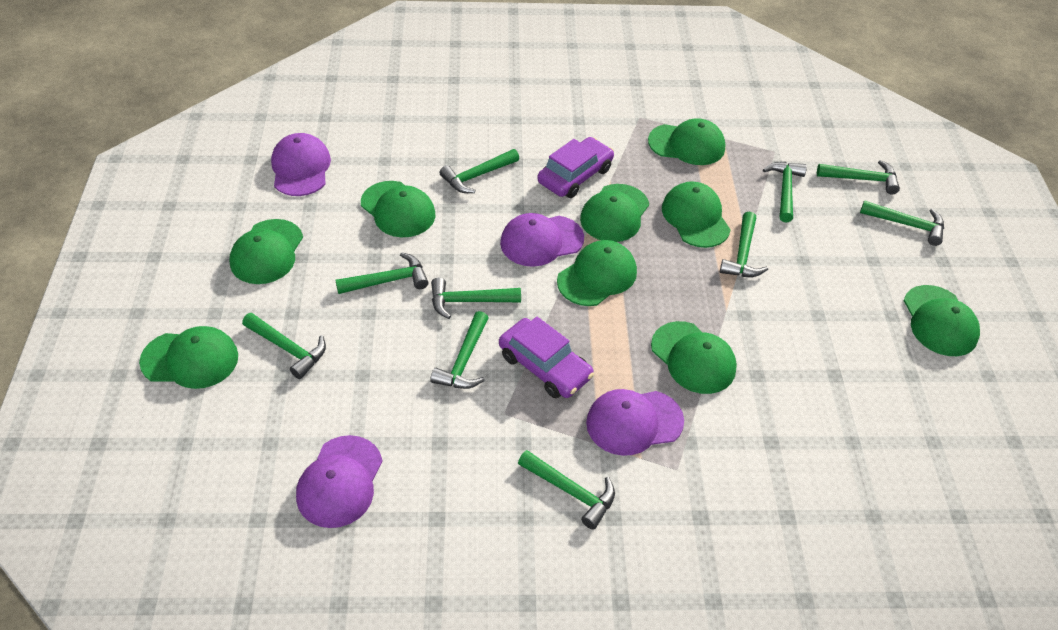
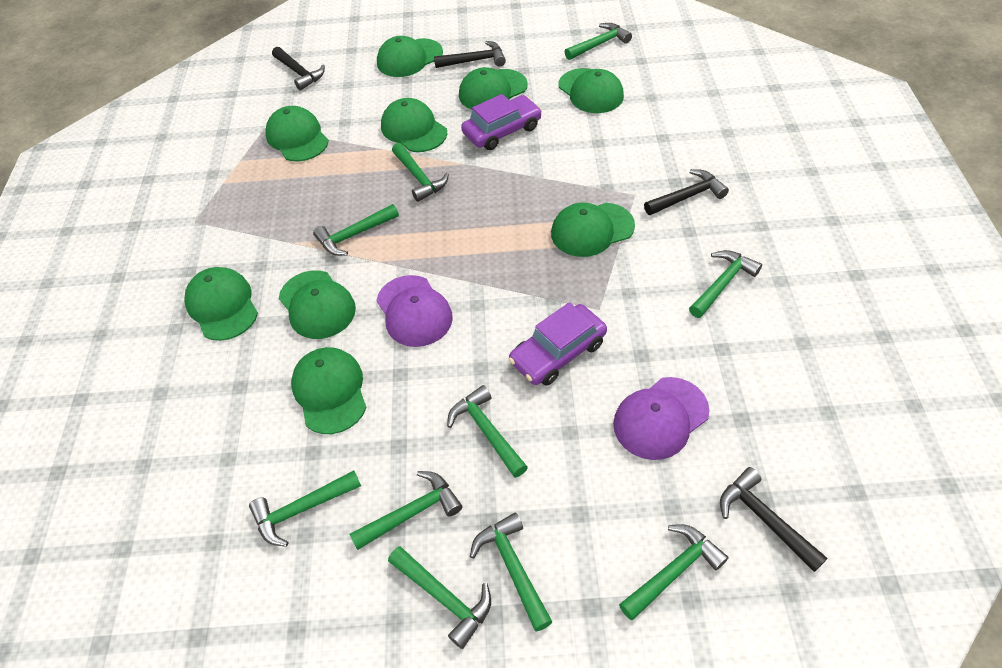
black hammer: none = 0 -> [272,47,325,91] [434,41,506,68] [644,169,729,215] [720,467,828,572] = 4
purple cap: [271,133,331,196] [296,435,382,528] [500,213,584,267] [586,389,684,456] = 4 -> [376,275,453,347] [613,377,710,460] = 2

